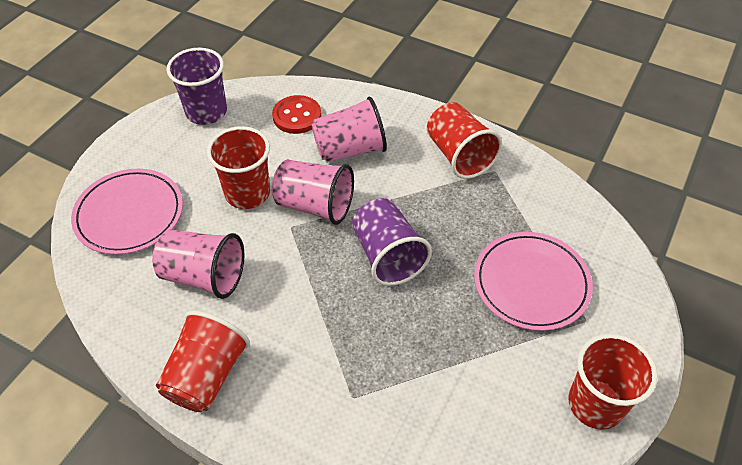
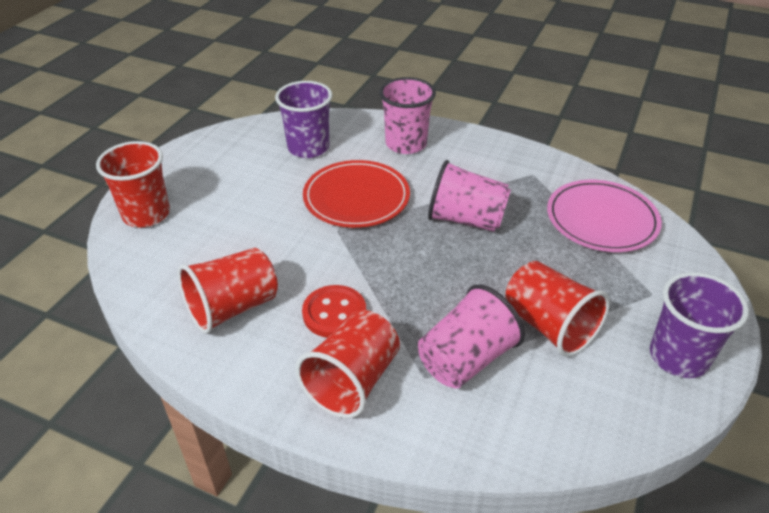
pink plate: [71,169,183,255] [474,232,593,331] = 2 -> [547,180,662,252] = 1
red plate: none = 0 -> [303,160,410,228] = 1

